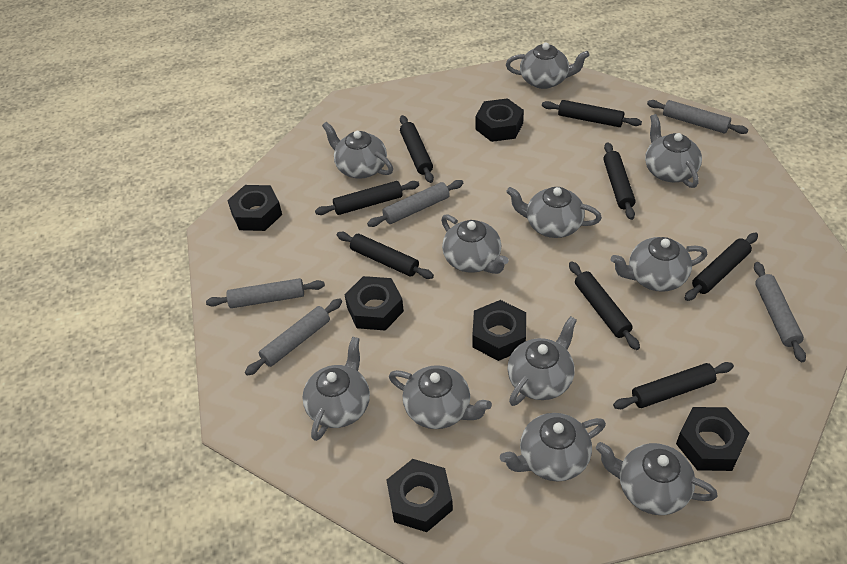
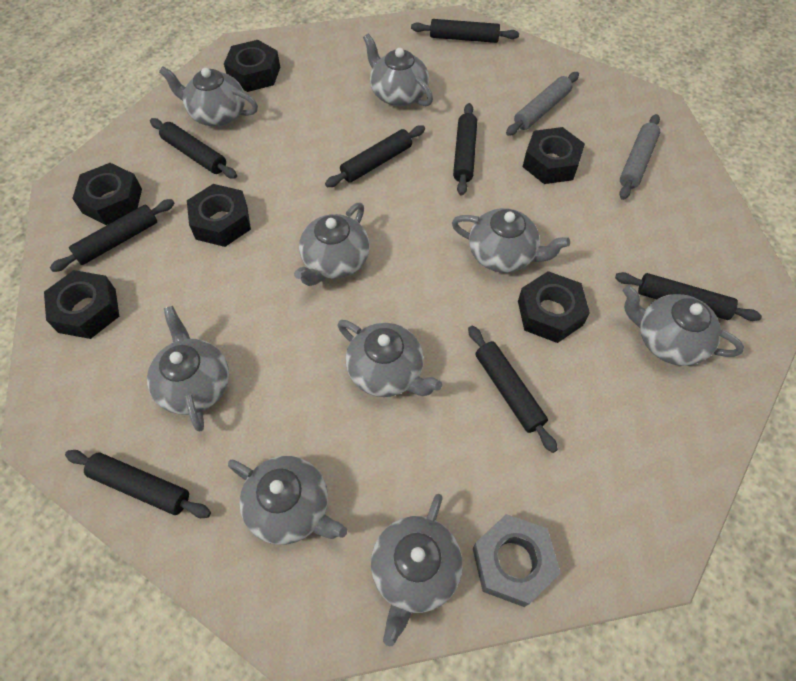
grey nut: none = 0 -> [473,514,561,607] = 1
grey rolling pin: [206,278,325,308] [245,298,342,376] [367,180,463,227] [647,100,748,134] [754,262,806,362] = 5 -> [506,72,579,136] [619,114,660,200] = 2
grey teapot: [302,337,370,441] [322,122,393,179] [389,365,492,429] [441,214,509,274] [500,413,606,481] [506,43,590,89] [506,187,602,238] [507,316,577,406] [596,442,718,515] [611,237,707,292] [645,114,702,188] = 11 -> [147,306,229,432] [159,67,258,126] [228,456,347,545] [294,203,370,286] [337,320,442,397] [363,34,433,106] [371,494,462,646] [452,208,570,273] [623,286,744,366] = 9

